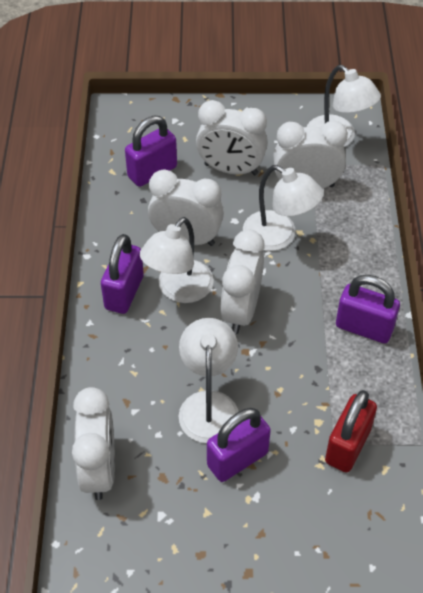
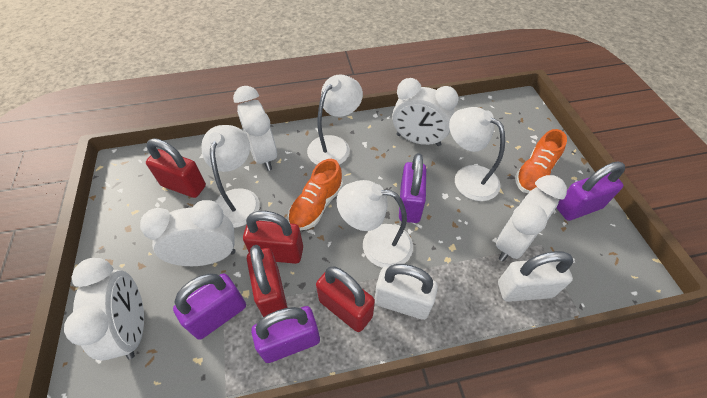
orange shoe: none = 0 -> [288,159,343,231] [515,129,567,193] = 2
red padlock: [325,390,377,472] = 1 -> [146,138,206,198] [243,211,303,264] [247,245,287,317] [316,266,375,332] = 4
white padlock: none = 0 -> [375,264,438,320] [498,251,574,302] = 2

